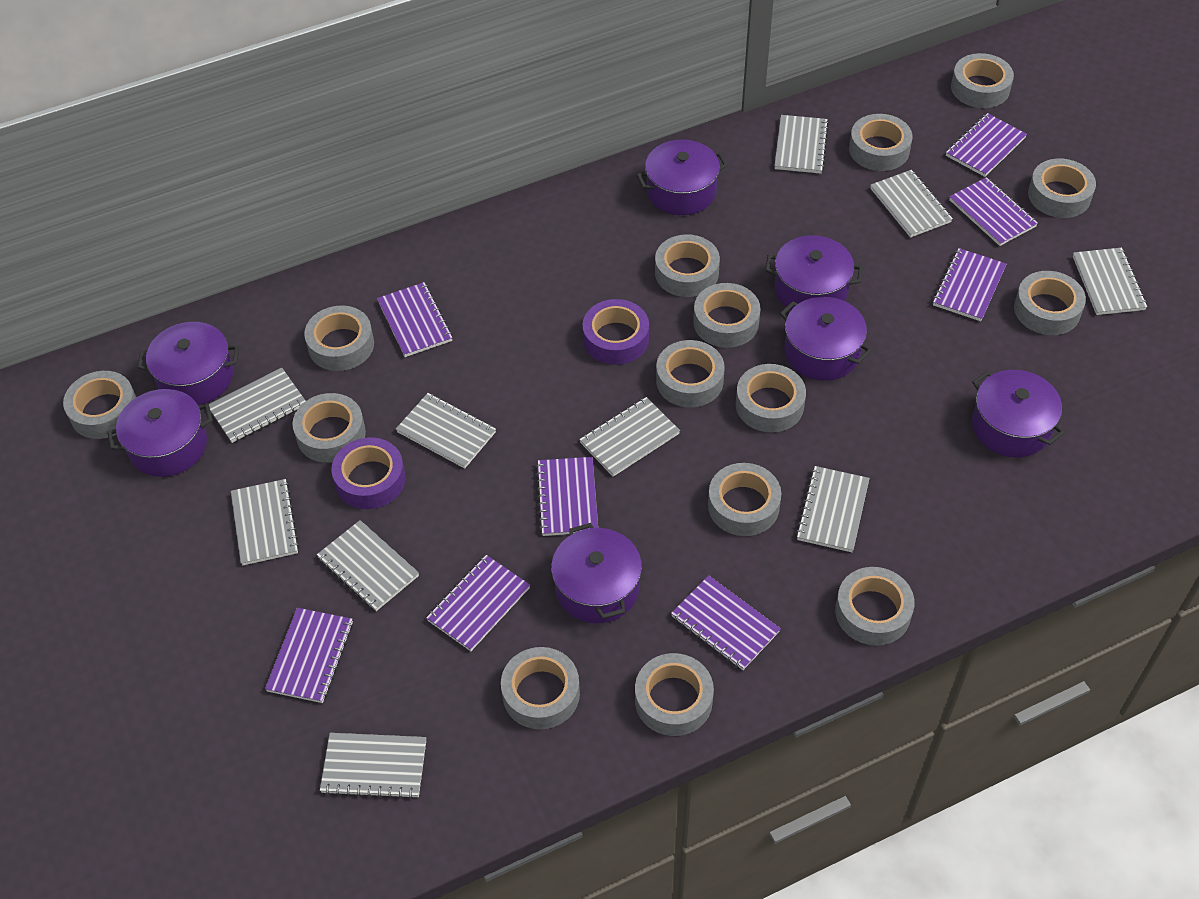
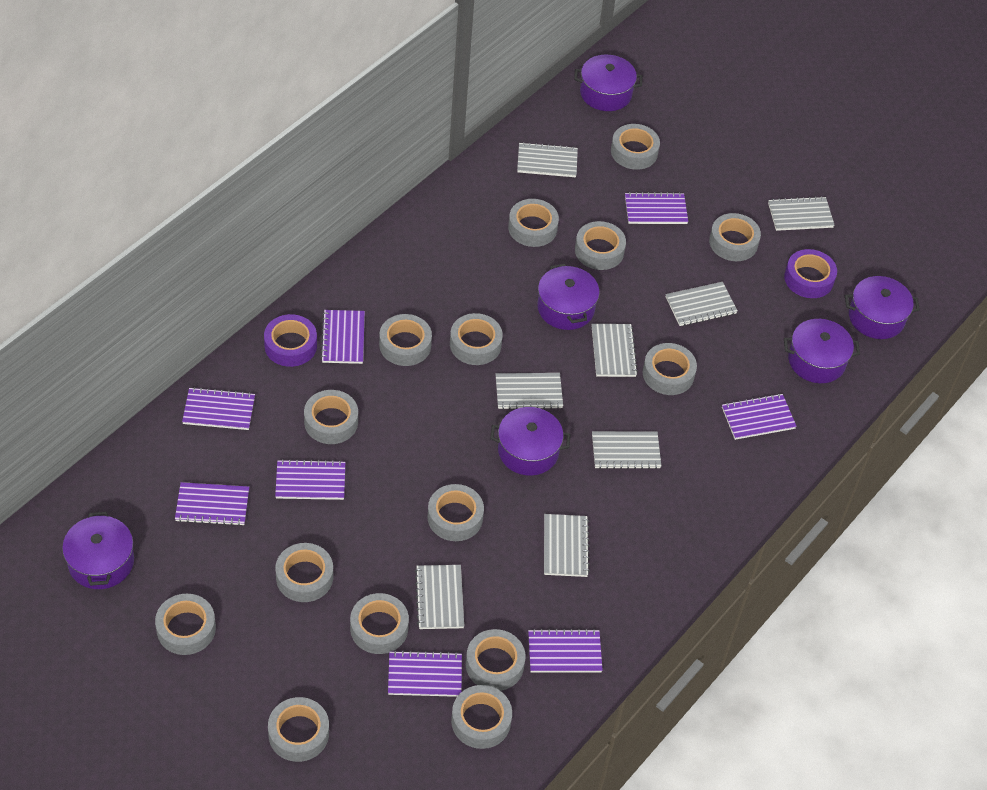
grey notebook: [209,368,306,443] [231,479,300,565] [317,520,419,611] [320,733,426,799] [396,393,496,469] [579,397,680,477] [774,115,829,174] [796,466,869,552] [870,170,953,238] [1073,248,1147,315] = 10 -> [415,565,464,629] [495,373,563,409] [517,142,578,177] [544,514,590,577] [592,324,638,377] [592,431,661,469] [665,282,738,326] [768,196,835,231] = 8
purple pot: [107,389,213,477] [138,322,239,405] [551,523,642,623] [637,140,728,215] [765,235,863,310] [780,297,872,381] [972,370,1065,457] = 7 -> [62,512,134,589] [490,407,571,476] [537,264,599,330] [574,55,642,111] [784,319,860,383] [845,276,920,339] = 6

